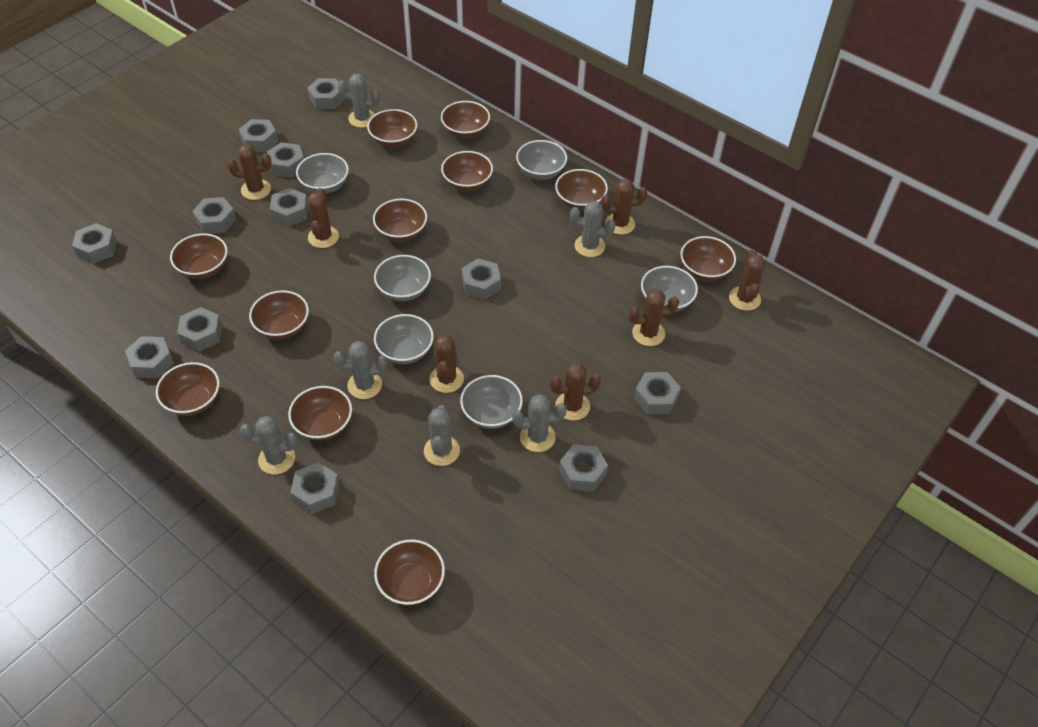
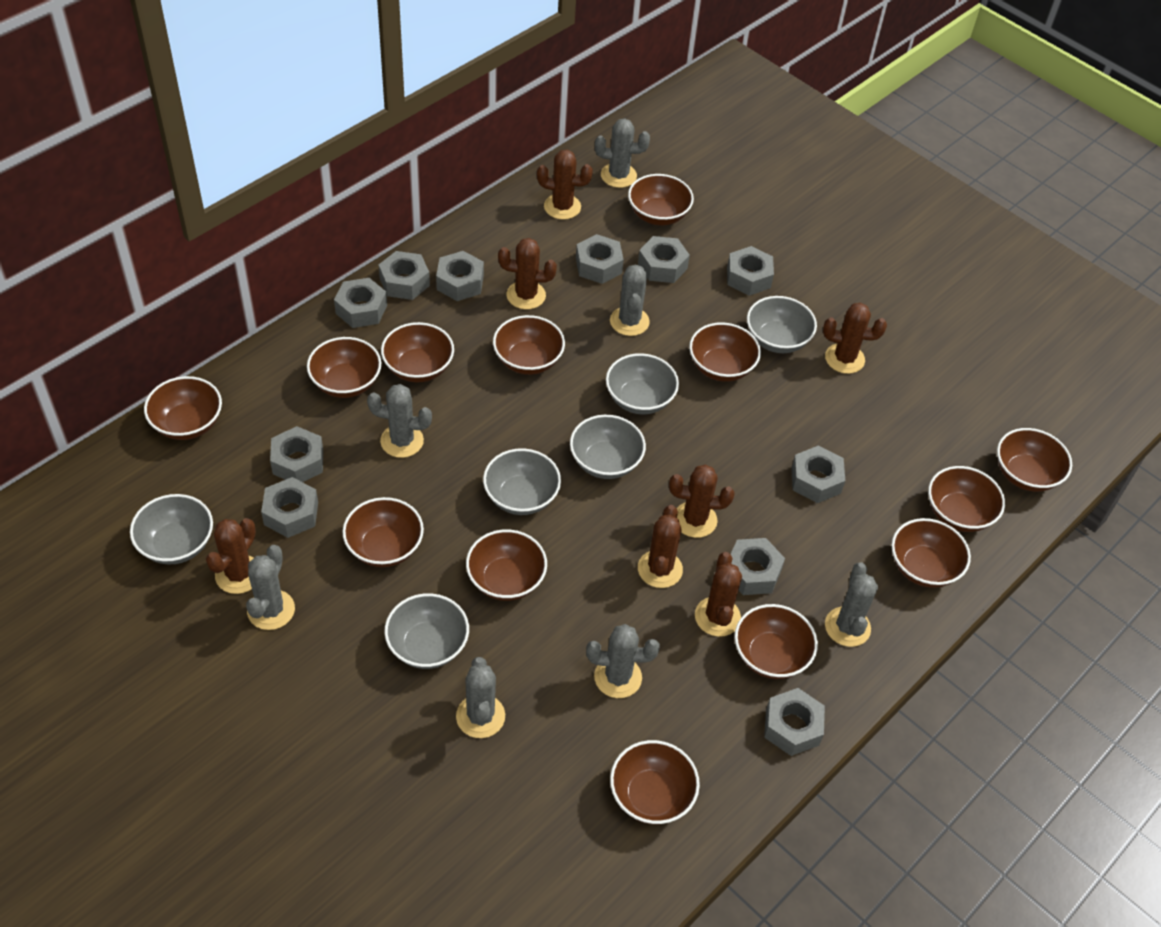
brown bowl: [156,362,219,416] [170,233,227,279] [249,290,309,339] [288,386,352,441] [367,109,417,148] [373,199,427,242] [374,540,445,605] [441,101,490,139] [441,151,493,191] [555,169,608,210] [681,236,736,281] = 11 -> [144,376,222,440] [307,337,381,398] [342,497,424,567] [381,322,454,383] [466,530,547,601] [493,315,565,375] [610,740,700,824] [628,174,694,225] [689,322,761,382] [735,604,818,679] [891,518,971,588] [928,466,1005,532] [997,428,1072,492] = 13
grey cactus: [240,416,298,475] [333,341,387,399] [337,73,380,128] [424,405,460,466] [512,394,567,452] [570,201,616,257] = 6 -> [246,545,295,630] [367,384,432,458] [456,657,505,738] [586,624,660,698] [595,118,650,188] [610,264,650,336] [825,562,878,647] = 7
grey nut: [72,223,117,264] [125,336,174,378] [177,307,222,352] [192,197,236,234] [239,119,278,152] [267,142,304,178] [270,188,308,227] [290,462,340,514] [307,78,345,109] [462,258,501,300] [559,444,608,492] [634,372,681,414] = 12 -> [261,477,318,538] [270,426,323,482] [334,278,387,328] [379,251,430,300] [436,251,484,301] [576,234,624,284] [638,236,690,283] [727,246,774,296] [731,538,785,595] [764,688,825,756] [791,445,845,503] = 11

